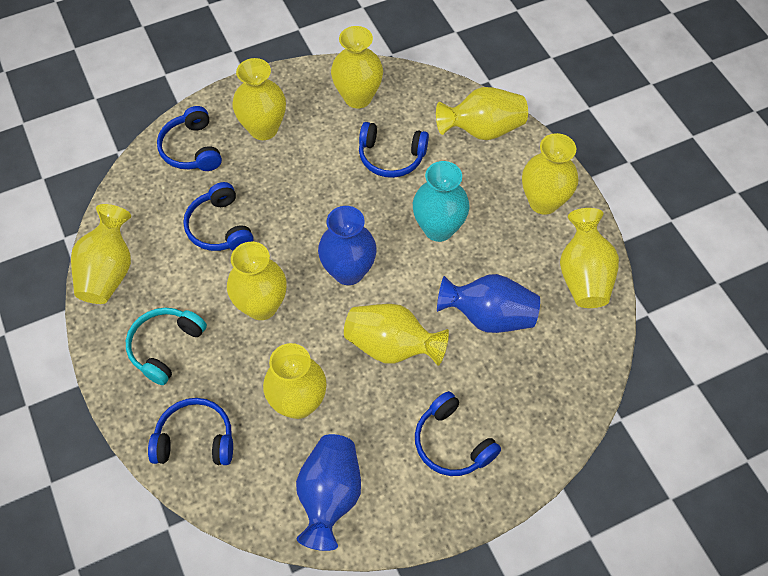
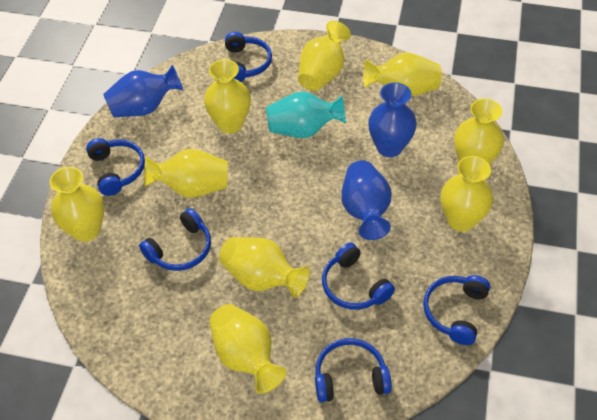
blue headphones: [148,398,233,465] [157,106,222,171] [183,182,254,251] [359,122,429,178] [415,391,501,476] = 5 -> [86,138,145,196] [139,208,211,271] [225,32,272,82] [315,338,392,402] [322,243,395,310] [423,275,490,345] = 6
turquoise headphones: [126,308,207,385] = 1 -> none = 0

